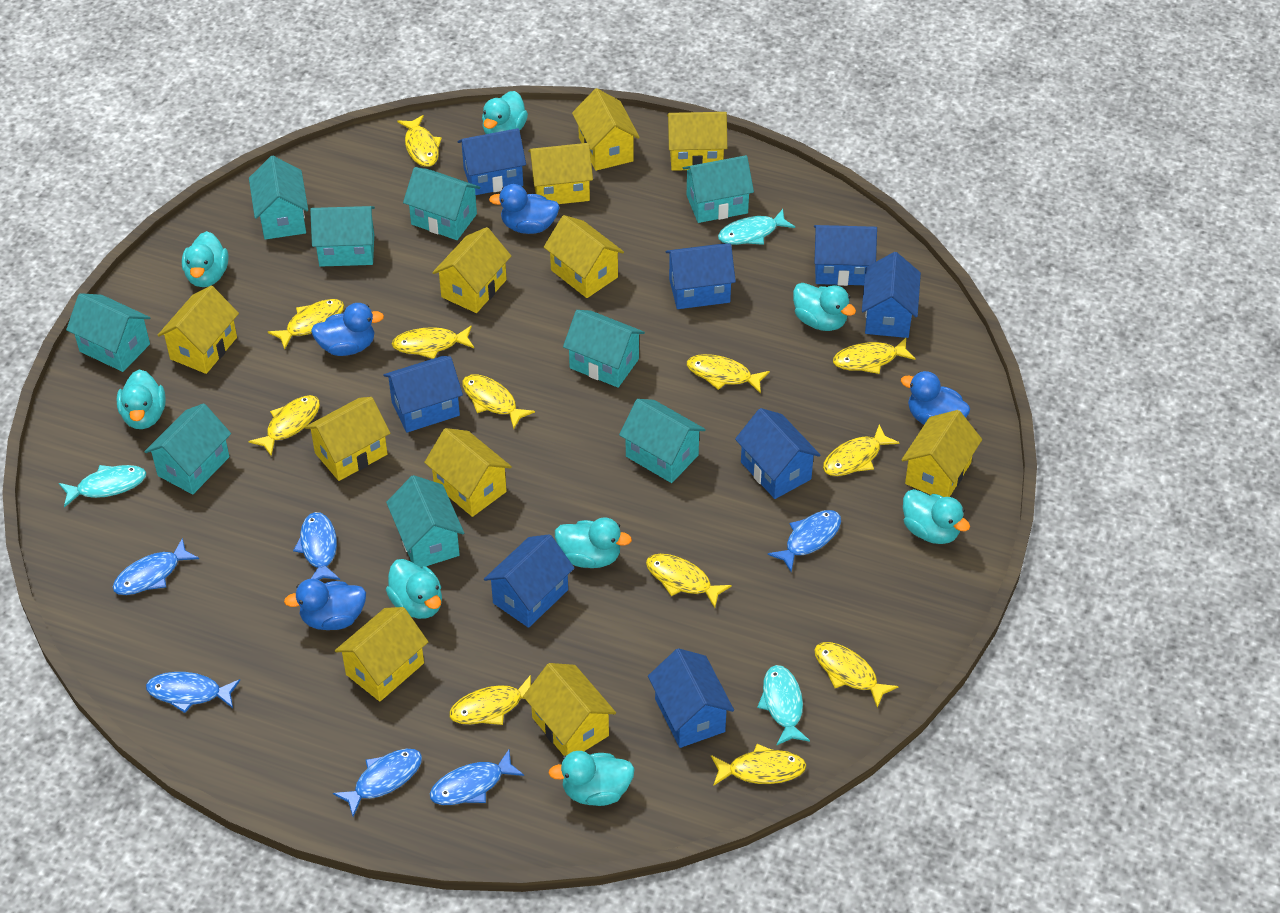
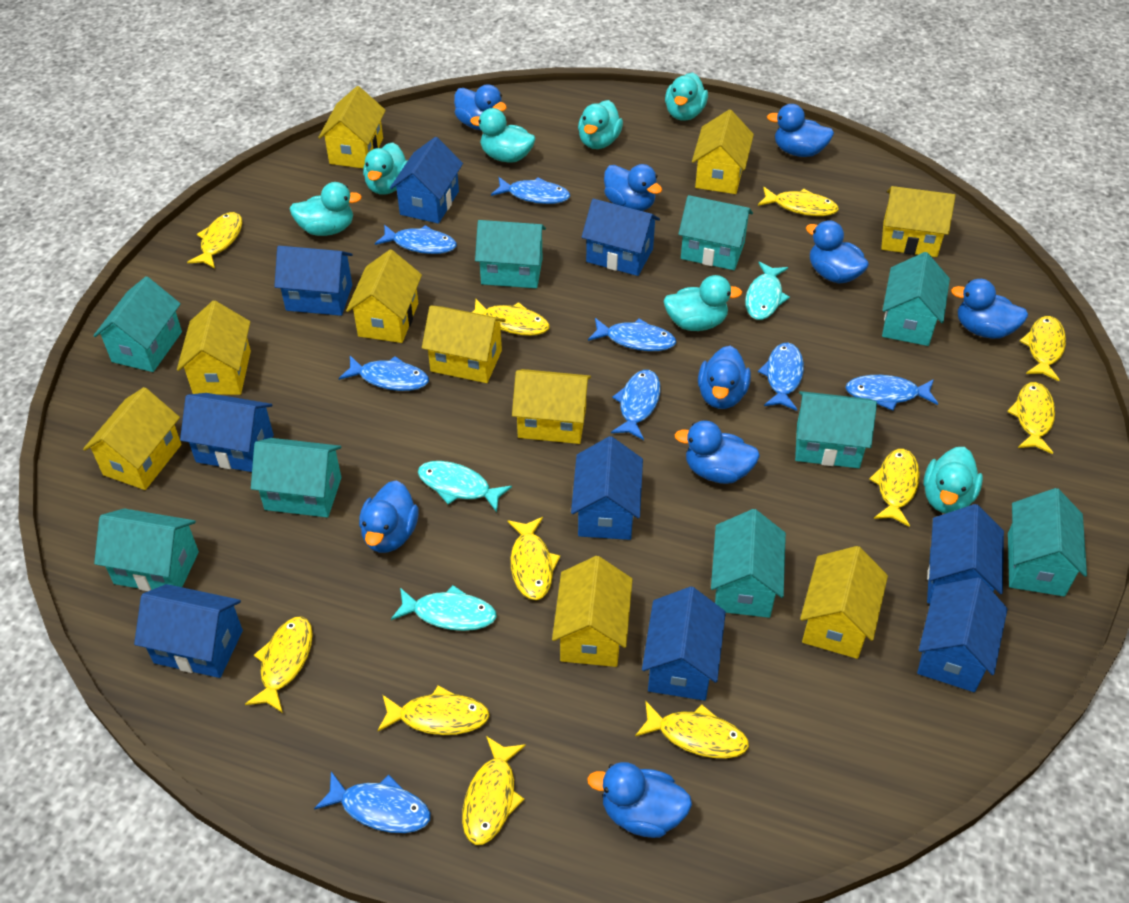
blue duck: [284,579,366,630] [311,303,384,356] [489,184,560,234] [901,371,970,425] = 4 -> [359,480,419,553] [454,84,507,130] [587,762,692,838] [604,164,662,211] [675,420,760,484] [698,346,751,409] [767,104,834,157] [806,220,869,283] [951,279,1028,339] = 9
blue fish: [113,538,199,595] [146,672,240,713] [293,512,340,580] [333,749,422,817] [430,750,524,805] [768,510,841,572] = 6 -> [314,771,431,833] [339,356,429,391] [375,225,457,254] [491,177,570,204] [588,318,677,351] [611,370,661,440] [758,343,804,411] [845,375,938,411] = 8
blue house: [383,356,463,433] [458,128,526,195] [484,534,574,628] [648,648,734,748] [665,243,736,309] [735,408,821,499] [814,225,877,286] [862,252,921,338] = 8 -> [134,584,243,678] [180,393,274,472] [274,246,352,316] [390,137,463,224] [571,436,643,540] [582,199,660,276] [642,587,726,701] [917,577,1008,692] [927,504,1004,604] = 9
turquoise duck: [117,370,166,429] [182,231,228,287] [386,559,442,619] [482,91,528,134] [548,751,635,806] [555,517,632,568] [793,283,856,331] [903,489,970,544] = 8 -> [290,182,362,236] [363,142,408,195] [470,108,535,162] [578,100,623,149] [664,275,742,331] [665,72,708,121] [924,447,983,513] = 7
yellow fish: [248,395,320,456] [268,299,344,350] [392,325,474,359] [397,115,442,167] [449,675,531,725] [462,374,535,429] [646,554,732,608] [687,354,770,394] [711,744,806,785] [814,642,898,708] [823,424,899,476] [833,338,916,374] = 12 -> [187,212,242,268] [245,617,313,713] [377,685,490,735] [462,736,526,845] [472,299,550,336] [507,517,560,600] [635,701,749,758] [758,187,839,216] [869,449,920,527] [1007,382,1055,454] [1020,316,1066,381] = 11
yellow house: [158,286,239,374] [305,397,390,481] [335,607,428,702] [424,428,512,517] [432,227,511,313] [523,663,616,756] [528,143,593,204] [544,215,624,298] [572,88,640,171] [667,112,727,171] [902,410,982,497] = 11 -> [83,387,181,490] [177,300,251,395] [318,86,386,169] [346,250,422,343] [422,305,506,383] [512,369,591,444] [552,556,633,667] [692,109,754,194] [800,546,888,659] [881,186,955,257] = 10

